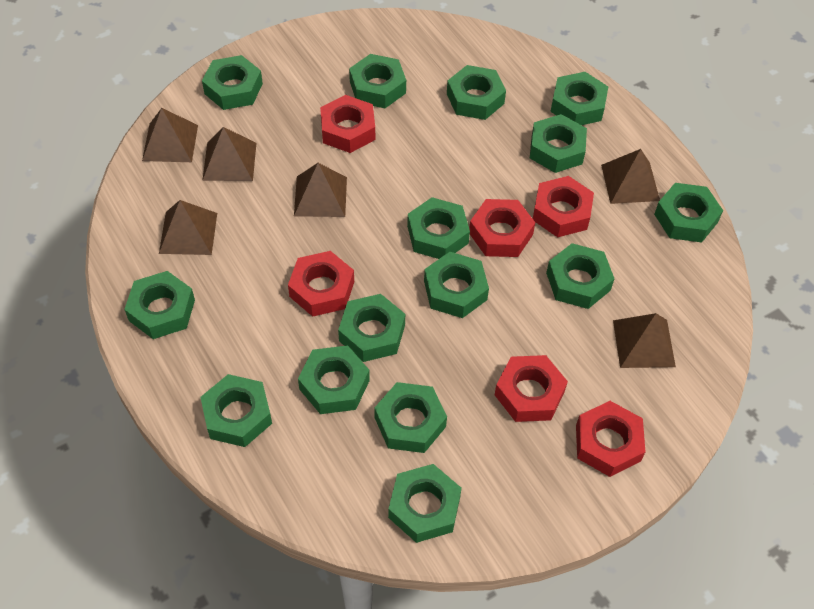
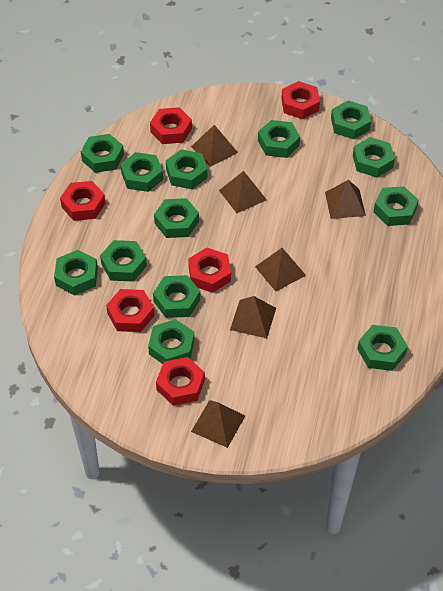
green nut: [124,271,195,339] [200,374,272,447] [202,55,263,110] [298,345,370,414] [338,294,405,362] [349,54,406,108] [374,382,447,453] [388,464,462,543] [407,197,470,259] [424,252,489,318] [447,65,506,120] [530,114,587,173] [546,243,615,309] [551,72,608,125] [654,183,723,242] = 15 -> [54,250,98,295] [81,134,124,173] [100,240,147,282] [120,152,163,192] [148,319,195,364] [153,275,200,318] [154,198,199,238] [166,149,207,189] [258,120,300,158] [331,100,371,139] [353,137,395,177] [357,325,408,371] [373,186,419,226] = 13

